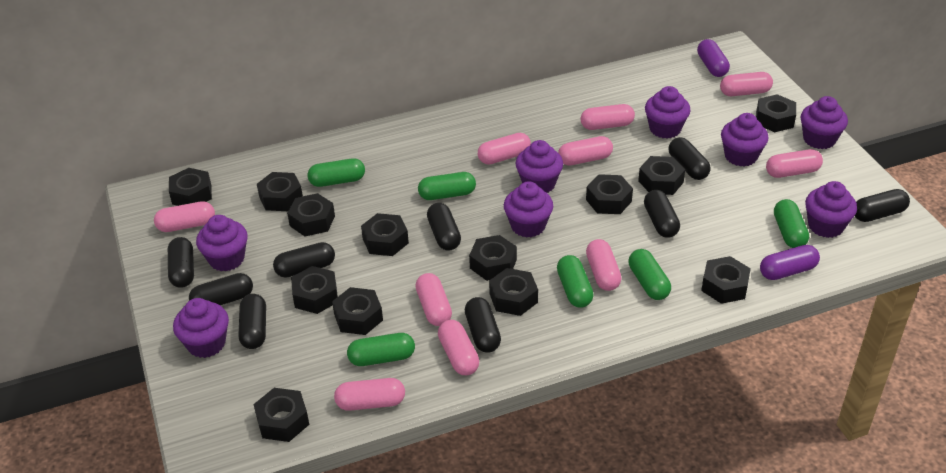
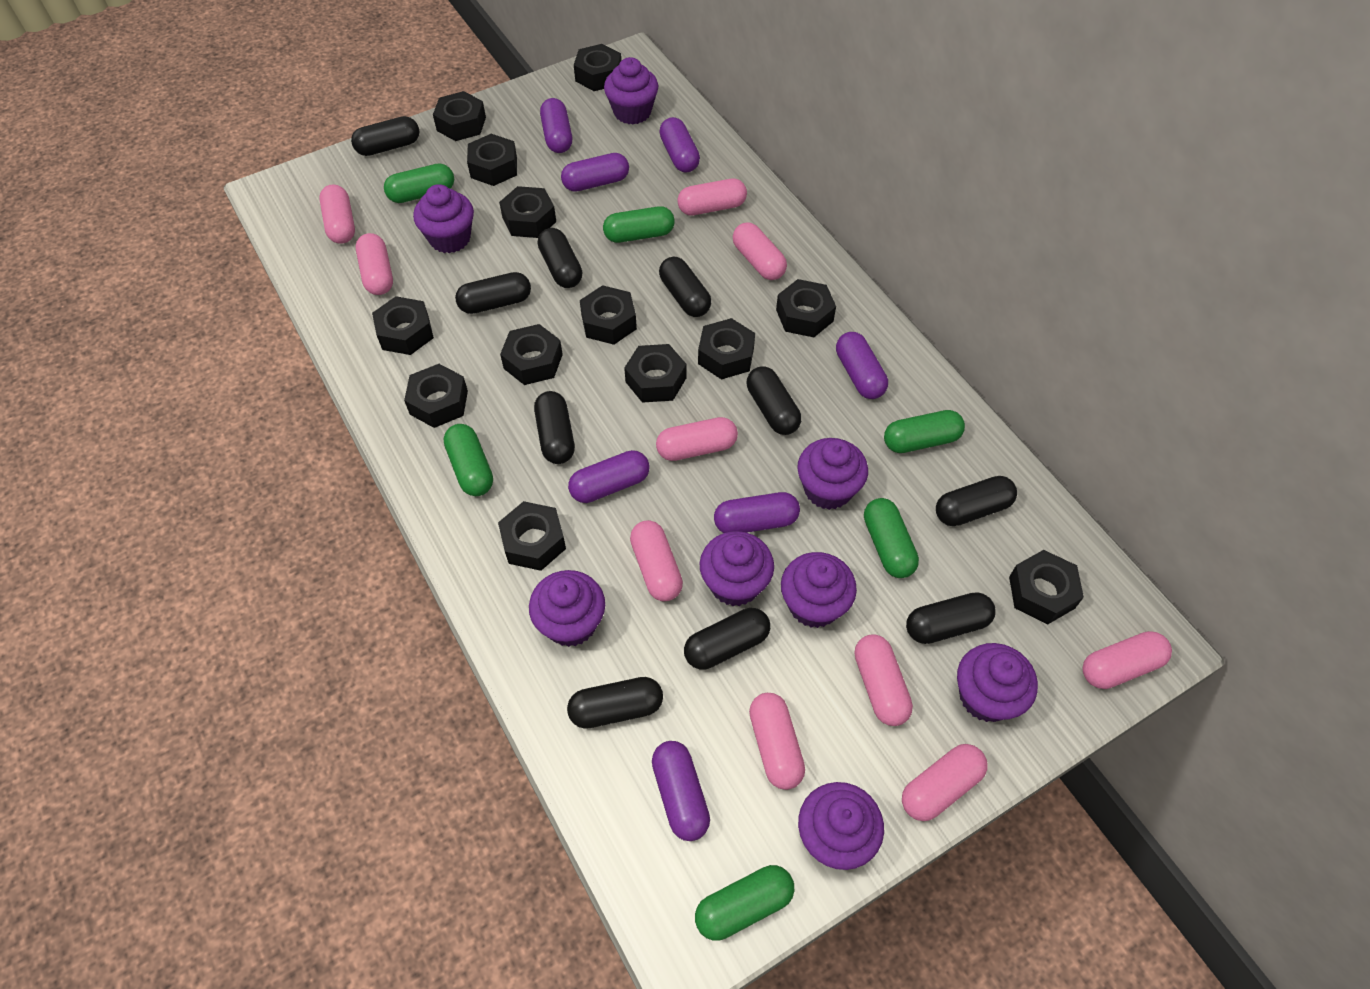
black capsule: [168,237,194,288] [189,273,253,305] [238,294,266,349] [273,242,335,278] [427,203,461,251] [465,297,501,353] [644,190,680,238] [668,137,711,180] [855,189,910,222] = 9 -> [351,116,419,156] [455,272,531,314] [534,391,575,464] [538,228,582,288] [567,677,663,729] [659,257,711,317] [684,608,770,670] [747,367,801,435] [906,592,996,644] [936,476,1017,526] = 10
purple capsule: [697,39,730,77] [760,245,820,280] = 2 -> [540,98,572,153] [561,153,629,192] [568,450,650,503] [652,741,710,841] [659,117,700,173] [714,492,800,533] [836,332,888,399] = 7

